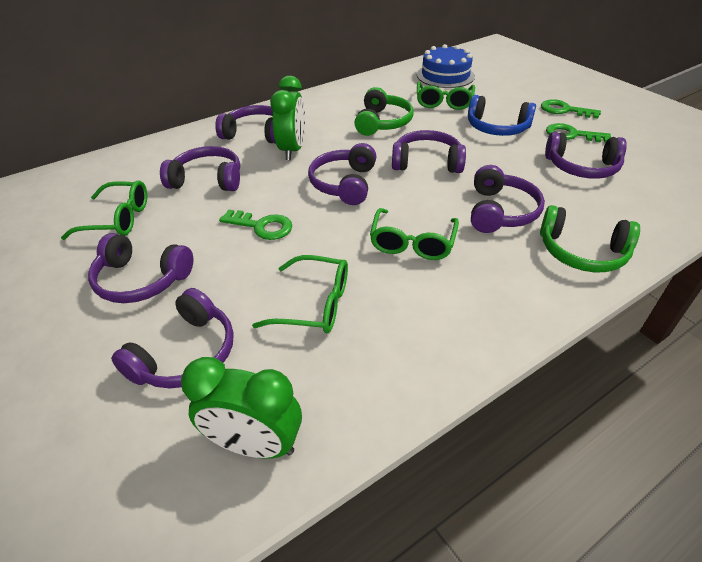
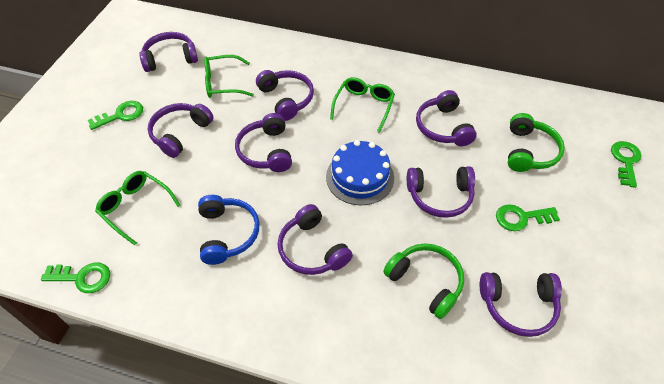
green clock: [181,357,302,459] [270,76,305,160] = 2 -> none = 0
green glasses: [61,180,147,240] [252,255,348,333] [370,208,459,260] [417,82,475,110] = 4 -> [95,171,181,245] [204,55,254,98] [330,77,395,133] = 3
green key: [219,209,292,240] [541,99,601,119] [546,123,611,143] = 3 -> [41,263,110,293] [88,101,143,130] [496,204,560,231] [611,141,641,188] = 4

